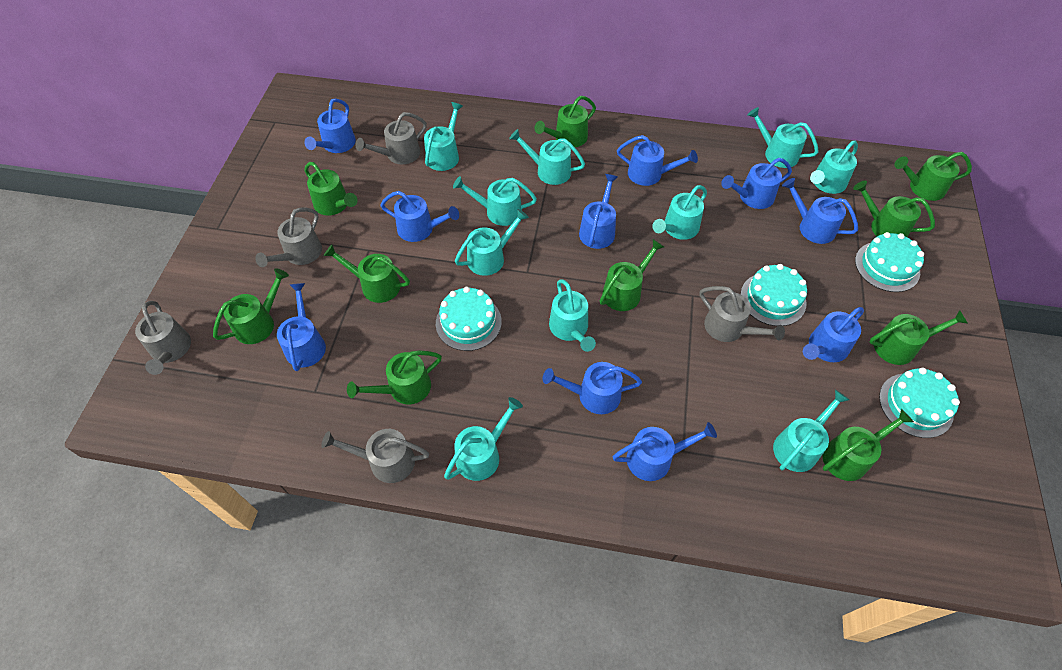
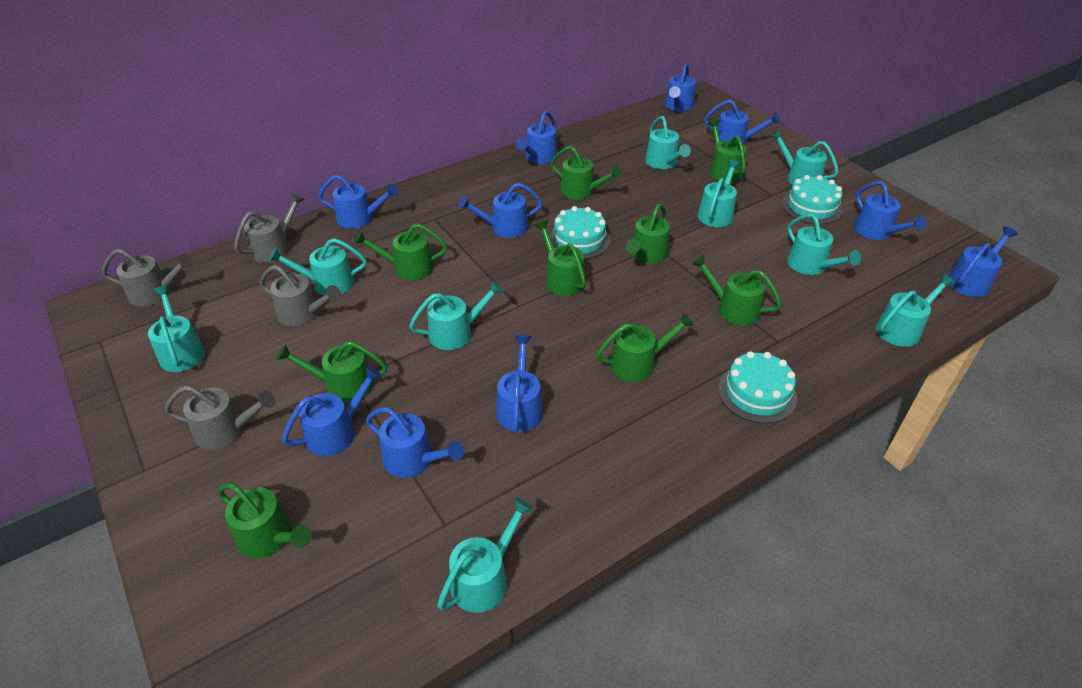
green watering can: [213,269,289,344] [305,162,358,215] [324,245,410,303] [347,351,442,404] [535,96,596,147] [599,239,664,311] [822,409,914,481] [853,180,935,237] [869,310,968,365] [894,152,972,201] = 10 -> [218,483,312,558] [276,341,387,403] [354,224,447,280] [535,220,586,296] [551,146,622,200] [596,312,694,382] [626,204,670,264] [692,254,782,325] [708,119,747,182] = 9
grey watering can: [135,301,191,375] [255,208,322,267] [321,429,429,483] [356,112,427,164] [699,286,785,342] = 5 -> [102,249,193,307] [164,386,275,450] [234,193,305,263] [260,265,341,326] = 4
turquoise cake: [436,287,502,351] [741,264,807,326] [855,232,924,292] [879,368,960,438] = 4 -> [549,206,611,259] [718,351,797,424] [782,175,843,225] = 3
turquoise watering can: [424,102,463,171] [444,397,523,481] [453,176,537,226] [455,209,529,276] [509,129,585,185] [549,279,596,352] [652,185,707,240] [747,107,819,168] [773,390,850,472] [810,141,858,194] = 10 -> [148,286,205,372] [269,238,367,295] [409,280,504,350] [437,498,534,613] [645,116,691,169] [698,160,740,227] [771,130,839,185] [787,214,861,275] [876,274,956,347] = 9

